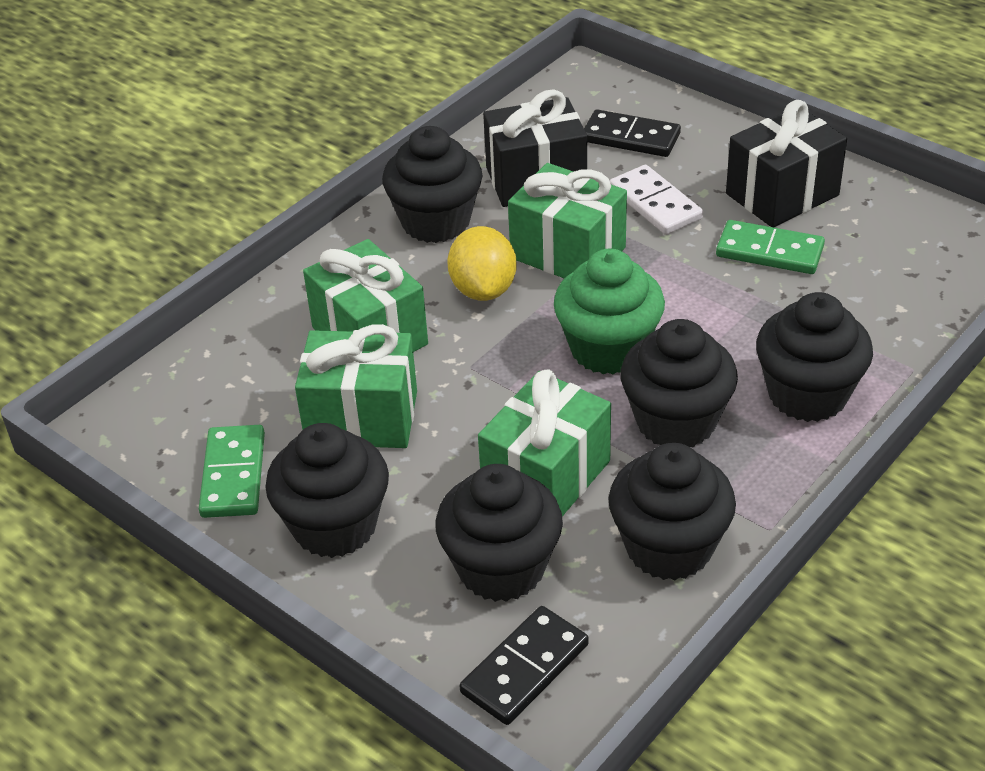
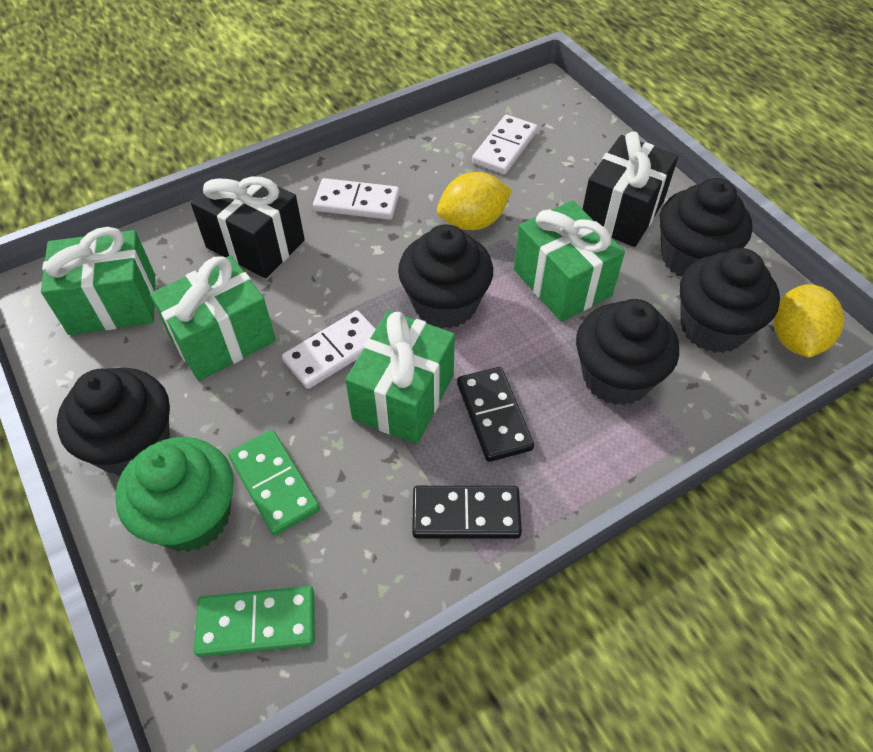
black cupcake: [265,423,389,558] [382,126,482,243] [436,464,563,602] [608,443,736,580] [620,319,738,447] [756,292,873,422] = 6 -> [57,368,170,476] [398,224,493,329] [576,299,679,405] [660,178,753,276] [680,248,780,353] = 5
white domino: [610,165,703,235] = 1 -> [282,310,376,389] [313,178,399,220] [472,115,538,174] = 3
yellow lemon: [447,226,517,301] = 1 -> [437,172,512,230] [773,284,844,358] = 2

